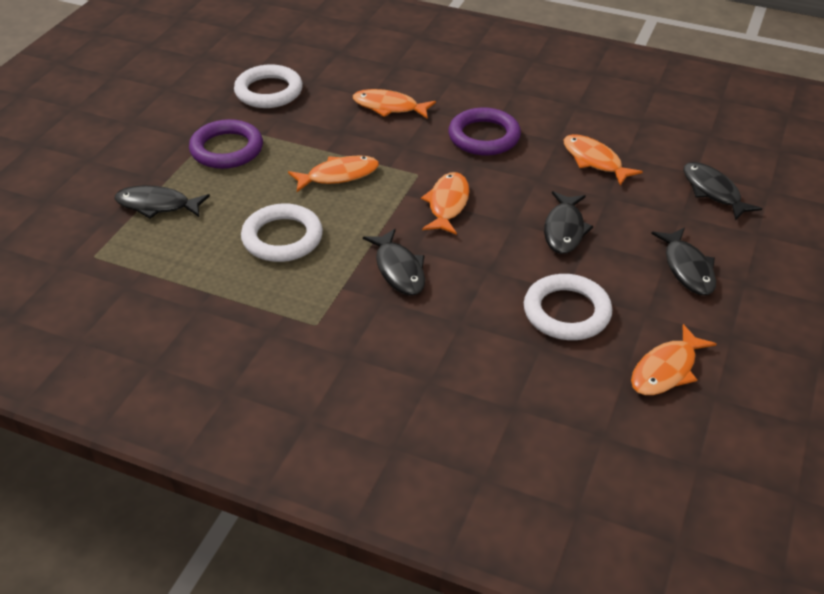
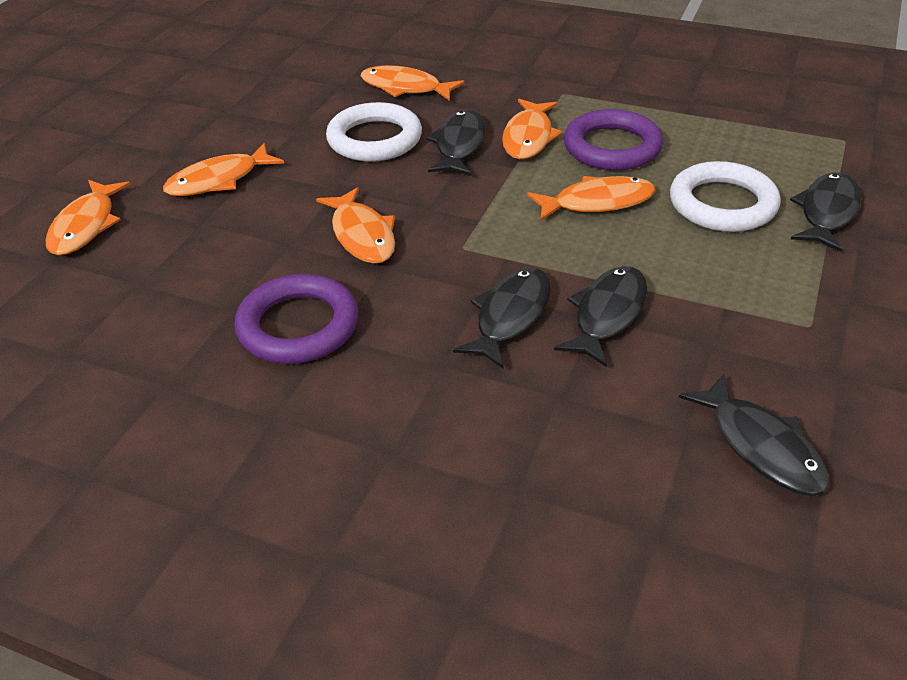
orange fish: [288,155,379,192] [353,89,436,119] [421,172,470,235] [564,134,643,186] [631,324,717,395] = 5 -> [46,180,131,255] [163,143,284,196] [316,187,395,264] [360,65,464,101] [502,99,563,159] [527,176,655,221] = 6
white ring: [234,64,303,108] [241,203,323,262] [524,274,612,340] = 3 -> [326,102,422,162] [670,161,781,232] = 2

